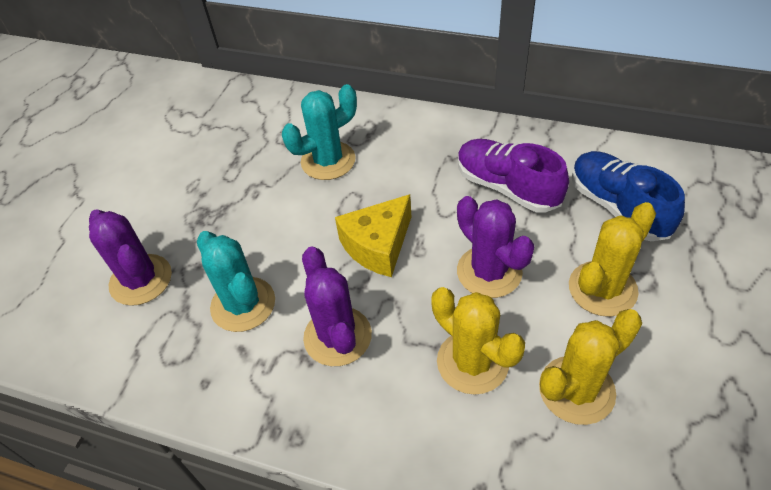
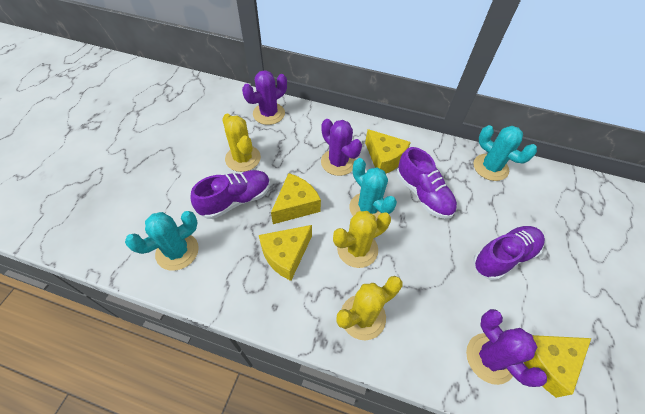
blue shoe: [572,151,685,241] = 1 -> none = 0
purple shoe: [458,139,569,213] = 1 -> [191,170,270,219] [397,147,457,219] [473,226,545,281] = 3
turquoise cactus: [197,231,275,332] [282,84,357,180] = 2 -> [125,211,199,271] [349,158,397,221] [474,125,537,181] = 3
yellow cheese: [335,194,411,277] = 1 -> [259,225,312,281] [271,173,321,224] [365,129,411,174] [524,335,591,398] = 4

